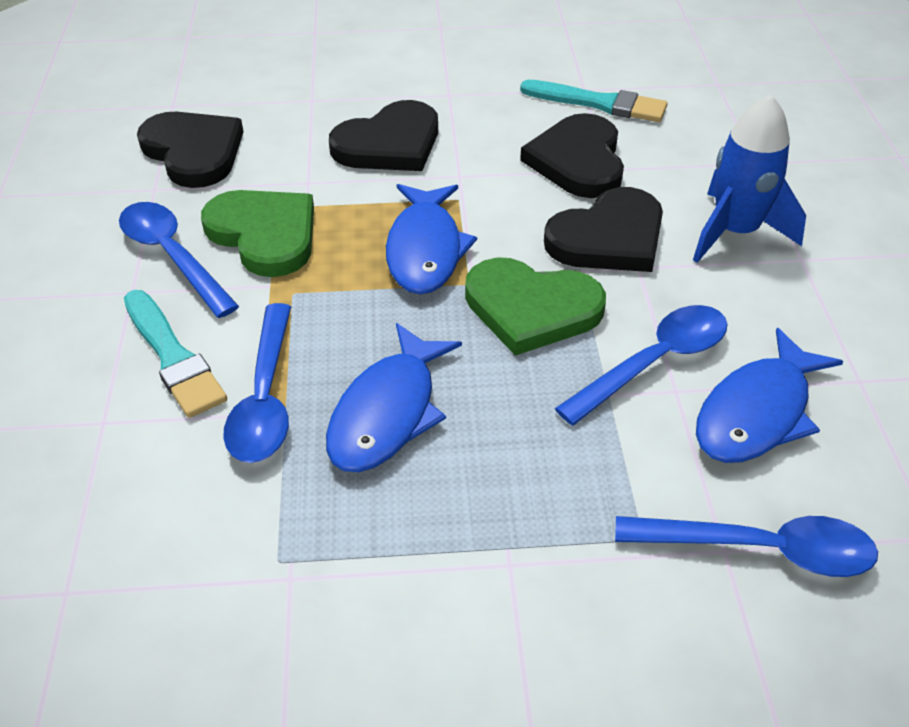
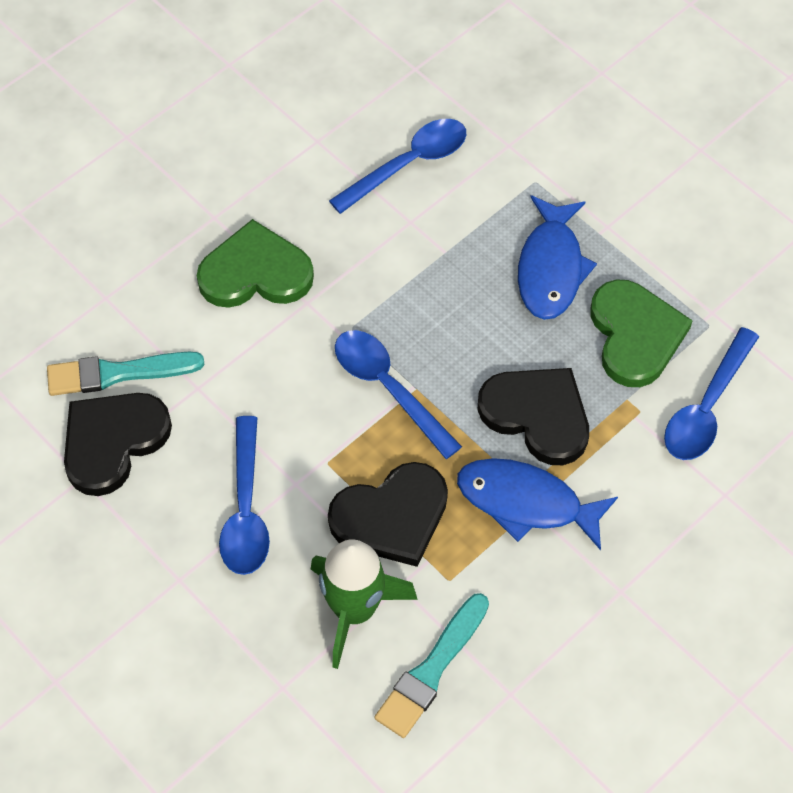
black heart: [137,112,243,188] [329,100,438,171] [520,113,624,198] [544,187,663,272] = 4 -> [64,393,172,496] [328,462,448,567] [478,368,589,465] = 3
blue fish: [326,323,462,472] [386,184,477,294] [696,328,844,463] = 3 -> [457,458,618,550] [518,195,597,320] = 2
blue rocket: [693,94,806,263] = 1 -> none = 0
green rocket: none = 0 -> [311,539,418,669] = 1

